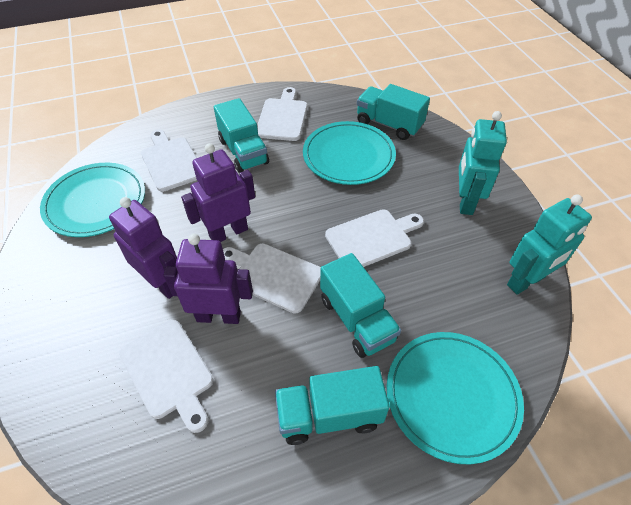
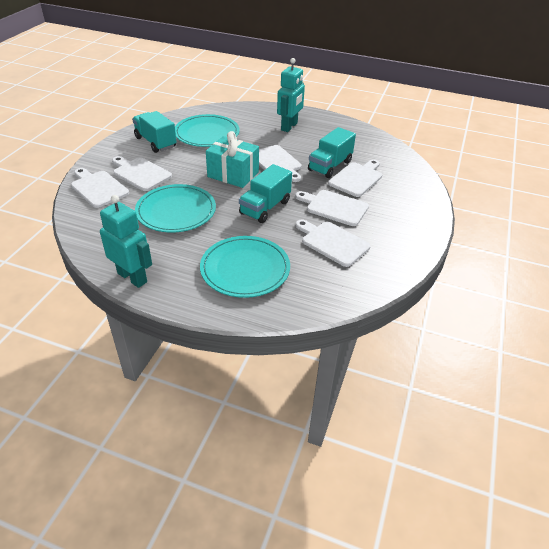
purple robot: [109,197,177,299] [164,234,253,324] [181,143,255,242] = 3 -> none = 0
turquoise gift: none = 0 -> [206,131,259,188] = 1
turquoise truck: [214,98,269,173] [275,366,389,445] [320,253,401,358] [357,84,430,140] = 4 -> [132,111,177,153] [239,164,292,223] [308,127,356,178] = 3
white cutting board: [119,320,213,433] [141,129,197,192] [223,243,321,314] [257,87,307,141] [325,209,424,267] = 5 -> [71,168,129,208] [112,156,172,191] [259,145,302,182] [295,190,369,226] [295,219,371,267] [328,159,382,197] = 6

